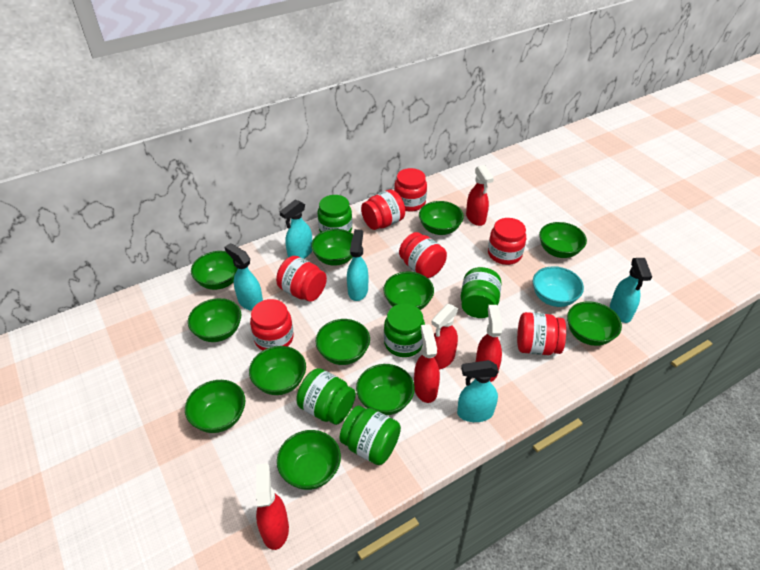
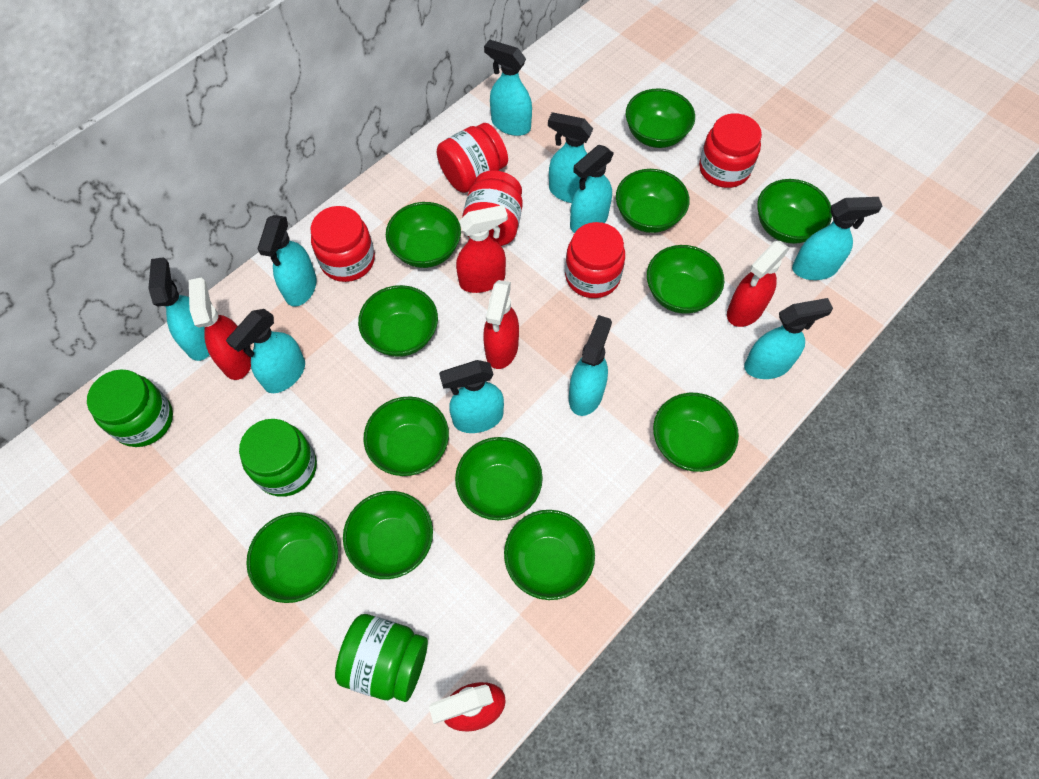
green jar: [296,368,356,425] [318,195,352,233] [339,406,401,465] [384,303,425,357] [461,267,502,318] = 5 -> [87,369,173,447] [239,419,317,497] [335,614,428,702] = 3
red jar: [250,299,294,351] [276,256,327,302] [361,189,405,230] [394,168,427,211] [399,232,447,278] [488,218,526,265] [517,312,566,355] = 7 -> [311,206,375,282] [437,123,508,193] [462,170,523,246] [565,222,625,298] [699,113,762,188] = 5
turquoise bowl: [533,266,584,307] = 1 -> none = 0
turquoise spray bottle: [225,243,263,311] [280,200,312,259] [347,229,368,301] [457,360,499,422] [610,258,652,323] = 5 -> [148,257,210,361] [226,309,305,393] [258,215,317,306] [439,360,504,433] [484,39,532,136] [548,112,593,203] [569,315,612,416] [570,145,614,233] [744,298,833,379] [792,197,882,280] = 10

